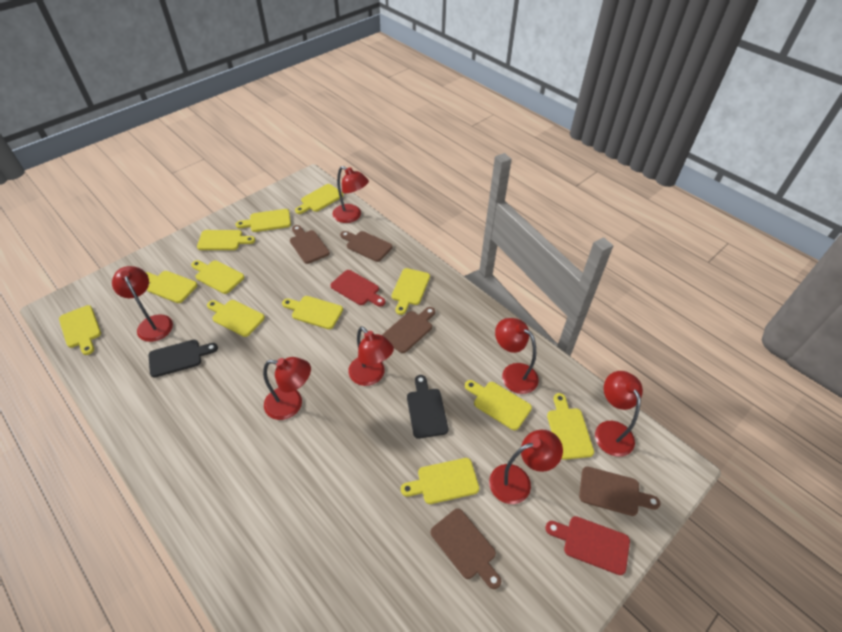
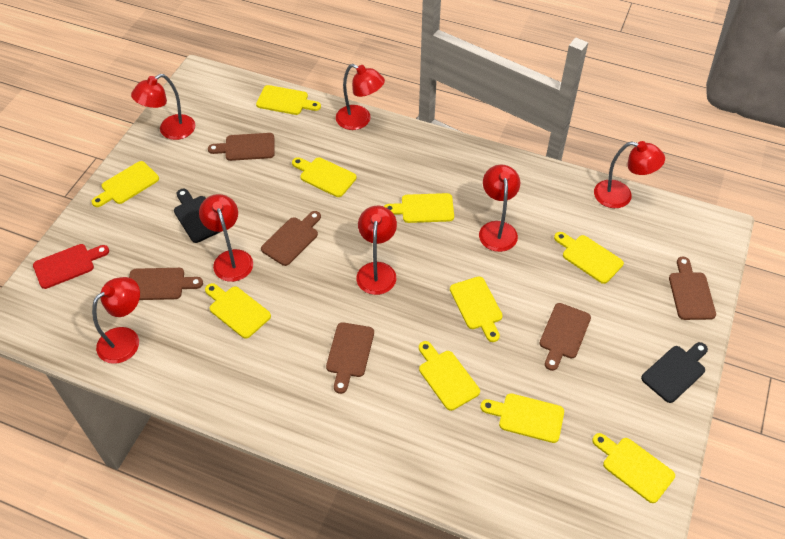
brown cutting board: [290,225,330,264] [340,231,392,262] [382,307,435,353] [431,508,501,589] [579,466,661,516] = 5 -> [129,268,203,300] [208,133,275,161] [261,211,321,266] [326,322,374,394] [539,303,591,371] [669,257,716,320] = 6
red cutting board: [330,270,385,307] [545,516,630,575] = 2 -> [33,244,109,289] = 1
yellow cutting board: [59,305,101,355] [146,271,198,303] [191,260,245,294] [197,230,255,250] [207,300,265,337] [236,209,291,232] [282,296,343,329] [295,184,343,214] [392,268,430,315] [401,458,479,504] [465,380,532,430] [547,393,594,460] = 12 -> [92,161,159,207] [205,283,271,339] [256,85,321,115] [292,157,356,197] [384,193,454,223] [419,341,480,411] [450,277,503,342] [481,393,564,443] [554,232,624,284] [592,433,675,503] = 10

